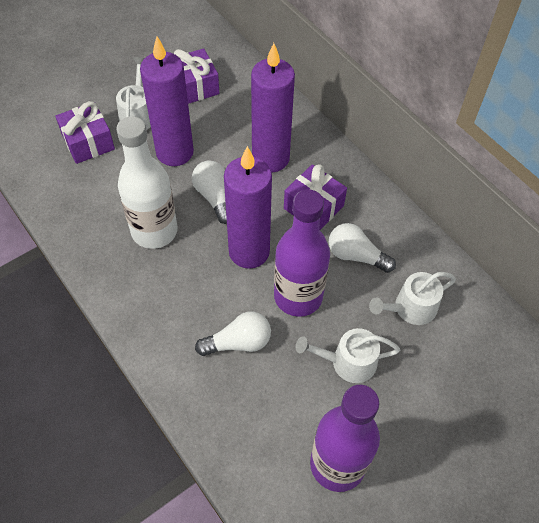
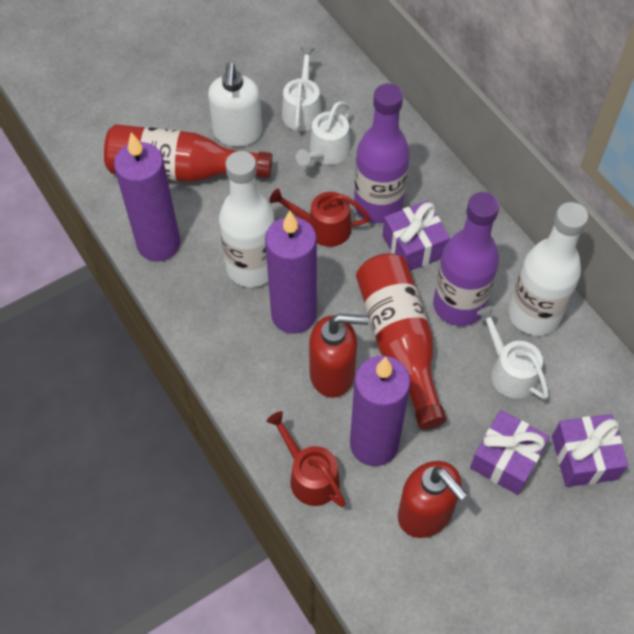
red bottle: none = 0 -> [104,124,272,182] [356,253,447,430] = 2
red soap dispenser: none = 0 -> [309,314,369,398] [398,461,467,538] = 2
red watering can: none = 0 -> [267,411,346,507] [269,189,370,247] = 2
white bottle: [116,116,178,249] = 1 -> [219,151,275,287] [509,202,588,336] = 2
white light bulb: [192,160,227,224] [195,311,271,356] [329,223,396,273] = 3 -> none = 0
white soap dispenser: none = 0 -> [208,62,262,147] = 1

